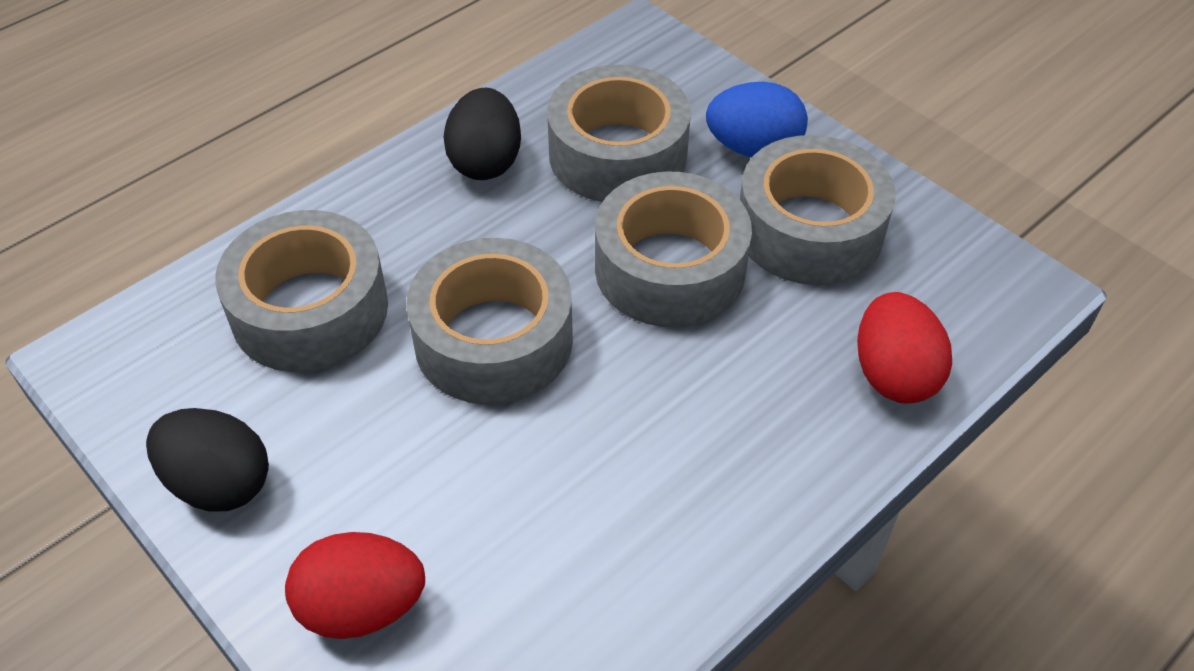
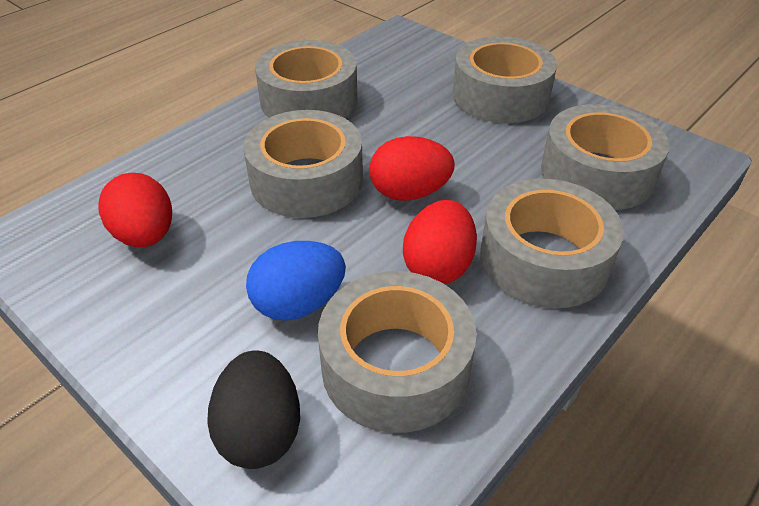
black egg: [146,408,269,512] [443,88,521,180] = 2 -> [207,350,300,469] = 1
grey tape: [215,210,388,372] [406,238,573,405] [547,65,691,202] [595,171,752,327] [740,135,895,285] = 5 -> [244,110,363,218] [255,40,358,118] [318,271,476,433] [453,36,557,123] [480,179,624,308] [541,104,669,210] = 6
red egg: [285,532,425,639] [857,292,952,404] = 2 -> [98,173,172,247] [369,136,455,201] [403,200,477,284] = 3

